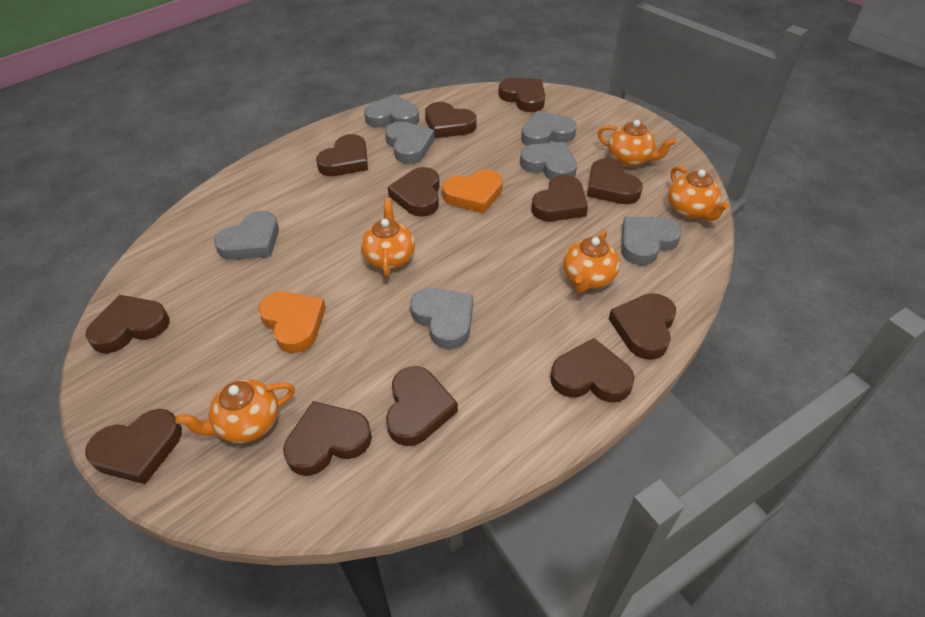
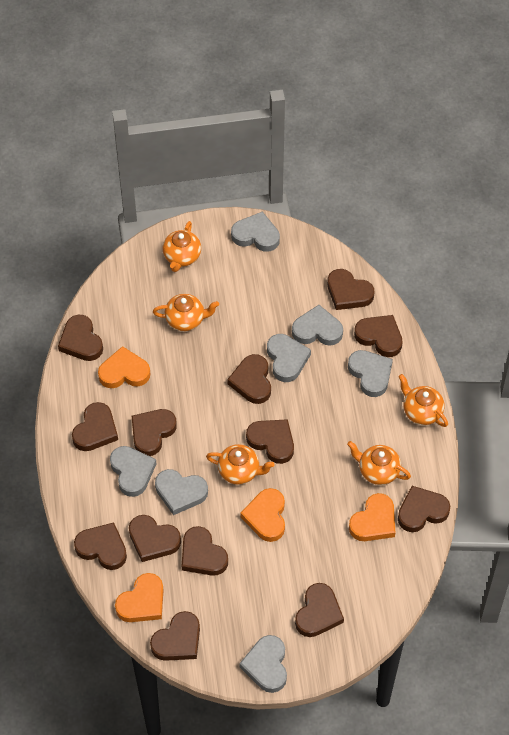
brown heart: [85,295,169,353] [85,409,182,484] [283,401,372,476] [316,134,368,176] [386,366,458,446] [388,167,440,217] [425,102,477,138] [498,78,545,112] [532,175,588,221] [550,338,635,402] [587,158,643,204] [609,293,676,360] = 12 -> [58,315,103,361] [72,402,118,451] [74,522,127,570] [129,515,181,562] [132,409,177,456] [150,611,200,661] [182,526,228,576] [227,354,271,404] [246,419,294,464] [295,583,344,637] [327,269,374,310] [354,315,403,357] [398,486,450,532] = 13
orange heart: [258,292,326,353] [442,169,503,213] = 2 -> [98,346,150,388] [115,573,164,622] [240,488,285,542] [349,493,396,541] = 4

